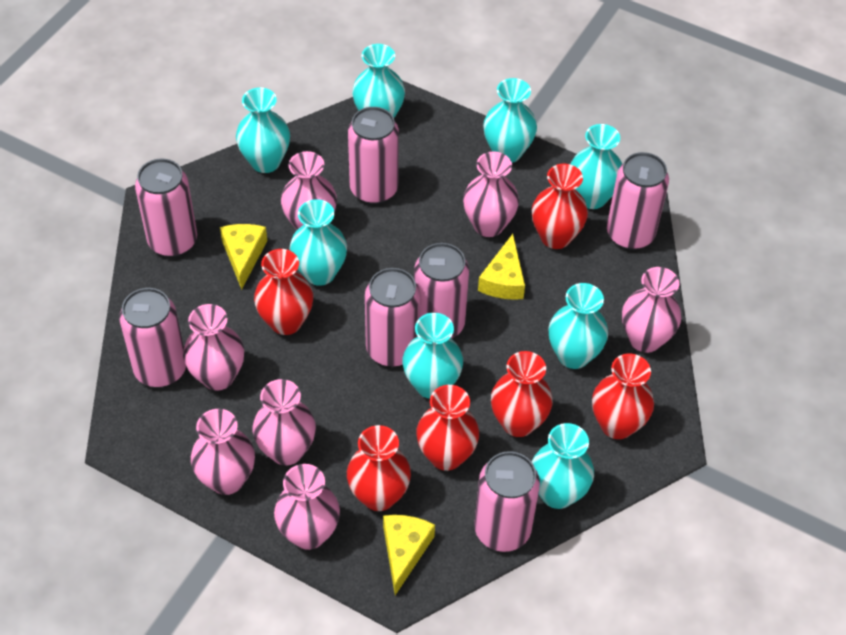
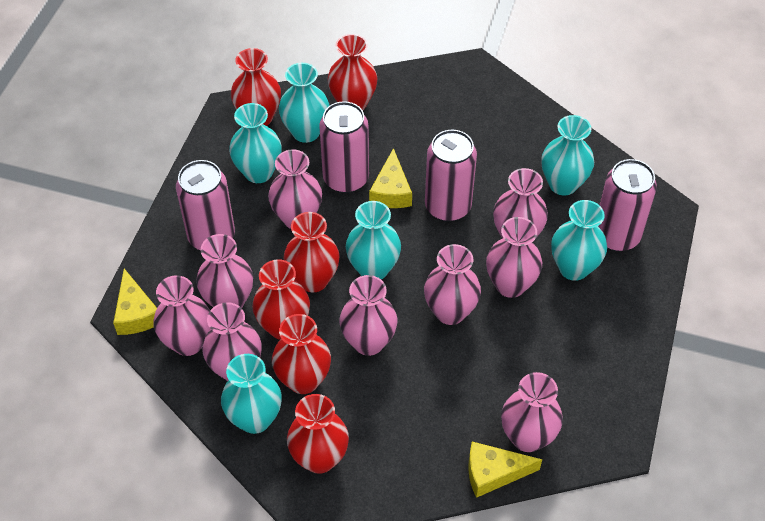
pink can: [119,288,186,387] [135,159,197,257] [348,107,399,204] [365,268,420,367] [414,243,469,339] [474,451,540,552] [607,152,669,250] = 7 -> [176,160,235,250] [319,101,369,193] [425,130,477,222] [598,159,657,251] = 4
pink vase: [183,304,244,390] [191,409,255,495] [253,379,316,466] [274,464,340,550] [281,151,337,230] [463,151,519,237] [622,267,681,353] = 7 -> [153,275,210,356] [196,234,253,308] [203,302,262,381] [268,149,322,229] [339,275,397,356] [424,244,481,325] [486,217,542,298] [493,168,548,238] [501,372,563,452] = 9
turquoise vase: [236,88,290,173] [289,199,347,286] [352,44,405,118] [403,313,463,399] [483,78,537,163] [532,423,594,509] [548,283,608,369] [570,124,622,209] = 8 -> [221,354,282,434] [229,103,282,183] [279,63,329,143] [346,201,401,280] [541,115,594,196] [551,200,607,281] = 6

